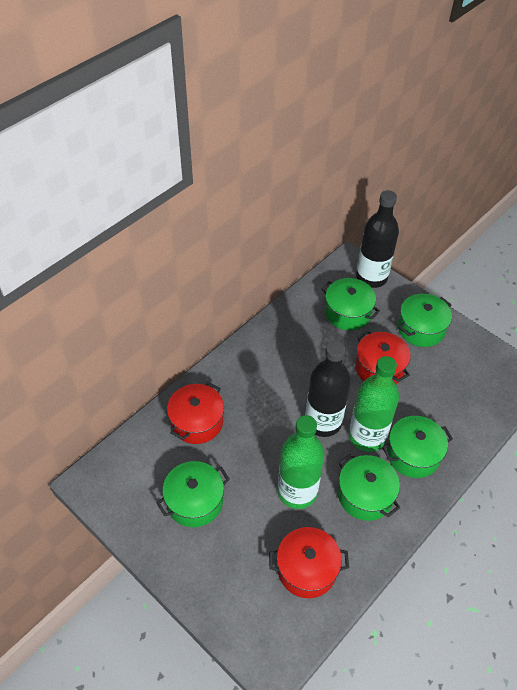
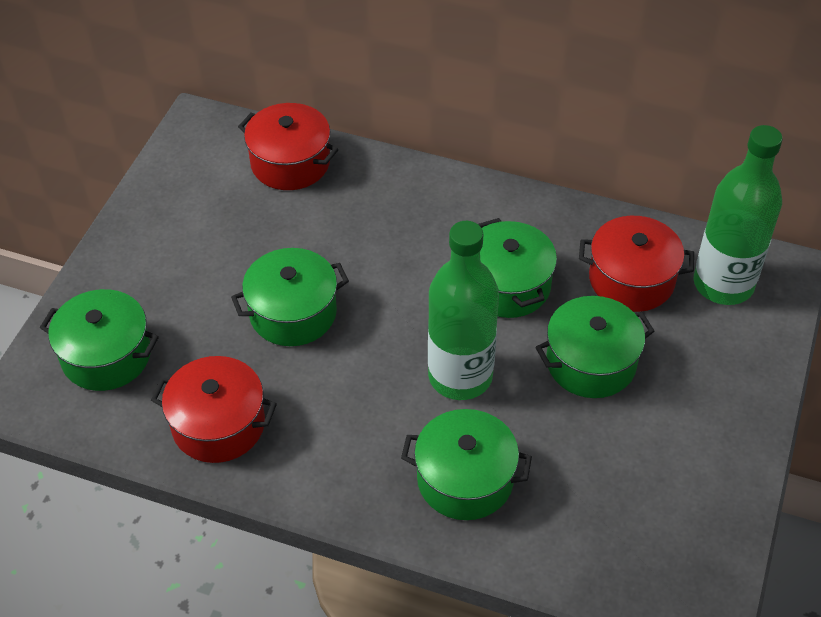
black bottle: [305,341,351,437] [356,190,399,288] = 2 -> none = 0

